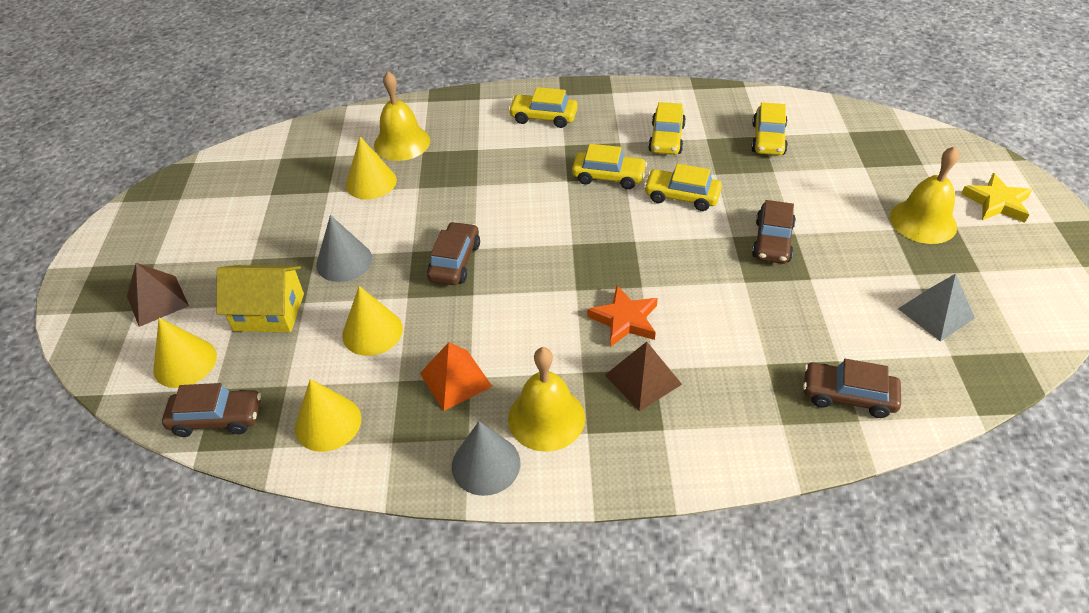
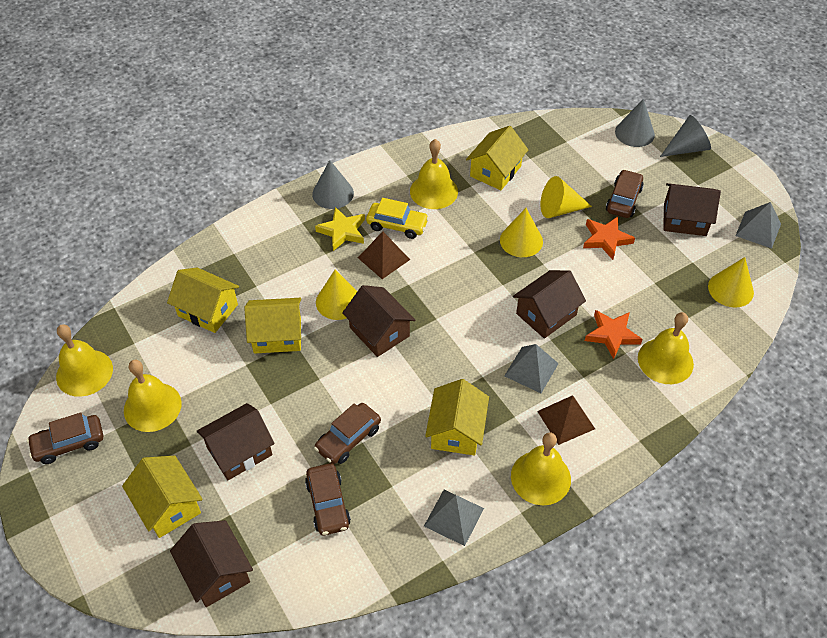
brown house: none = 0 -> [170,520,253,607] [197,403,275,480] [342,285,415,357] [513,270,586,339] [663,183,721,236] = 5
grey cone: [316,215,372,282] [452,421,520,496] = 2 -> [312,160,354,209] [615,99,655,147] [660,115,711,157] = 3
grey pyramid: [898,274,975,341] = 1 -> [424,490,484,546] [504,344,559,393] [735,202,781,249] = 3
orange pyramid: [420,342,493,411] = 1 -> none = 0
orange star: [587,285,658,347] = 1 -> [583,217,635,260] [585,310,643,359] = 2
yellow bell: [374,71,430,161] [508,347,585,452] [890,146,959,244] = 3 -> [56,324,113,397] [124,360,182,432] [410,139,458,209] [511,433,571,505] [638,312,694,384] = 5
yellow car: [508,87,578,128] [572,144,647,189] [644,164,722,211] [648,102,686,155] [751,102,788,155] = 5 -> [366,198,429,239] = 1
yellow house: [216,265,304,332] = 1 -> [122,456,203,538] [167,268,239,333] [244,298,301,354] [425,379,489,456] [466,126,528,190] = 5

